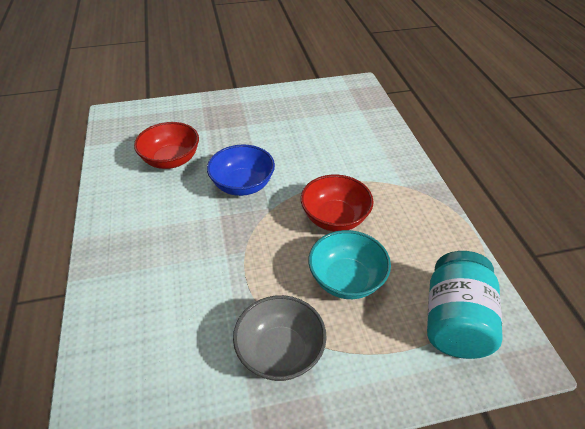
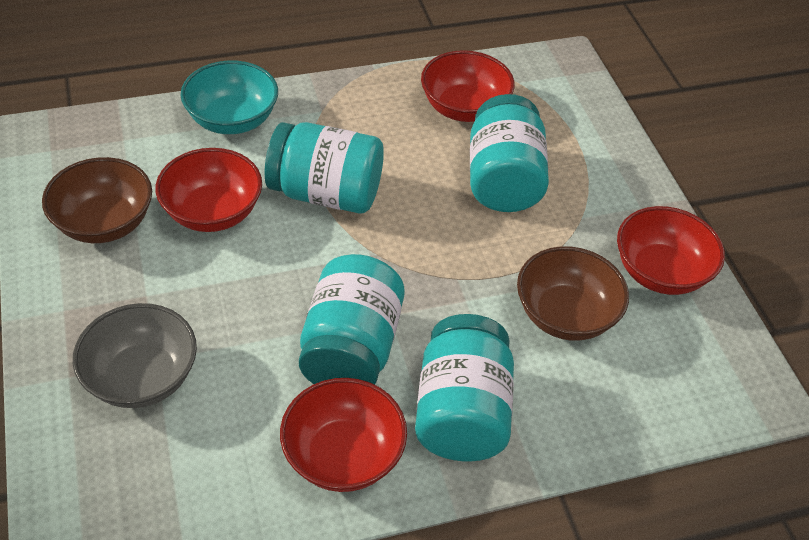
blue bowl: [207,145,275,196] = 1 -> none = 0
brown bowl: none = 0 -> [42,157,152,243] [517,246,629,341] = 2
red bowl: [134,122,199,169] [301,175,374,232] = 2 -> [156,148,262,232] [280,378,407,492] [421,50,515,122] [617,206,725,295] = 4
turquoise jar: [427,251,503,359] = 1 -> [265,122,384,214] [299,254,405,385] [415,314,514,461] [470,94,549,212] = 4

